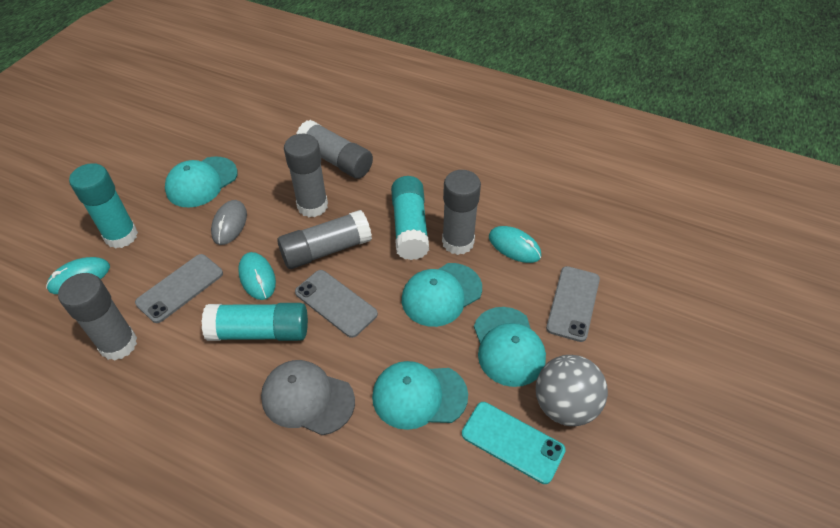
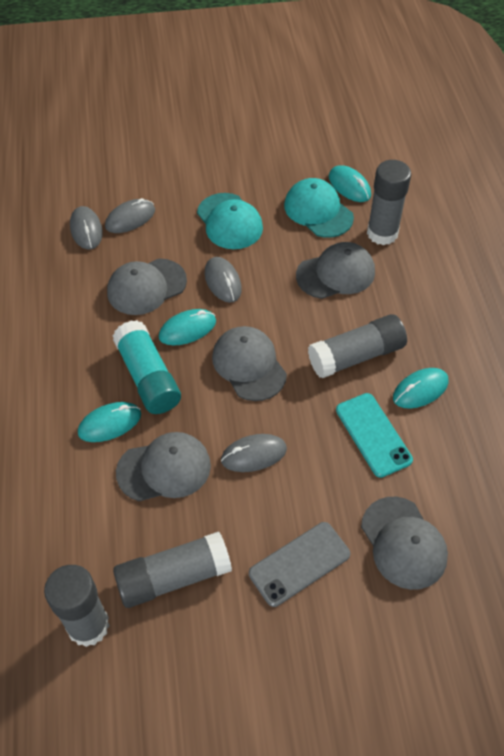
grey ball: [536,355,608,426] = 1 -> none = 0
grey cap: [261,360,355,435] = 1 -> [107,258,187,315] [116,432,211,501] [212,326,287,401] [296,242,375,299] [361,497,448,590] = 5
grey glue stick: [58,273,137,361] [277,210,372,269] [284,134,328,217] [296,120,373,179] [442,170,481,255] = 5 -> [44,565,110,647] [113,531,232,608] [308,314,407,378] [367,160,411,245] = 4
grey mouse: [211,200,247,245] = 1 -> [70,206,103,250] [105,198,155,233] [205,257,242,303] [221,434,287,472] = 4
grey phone: [135,254,223,323] [295,270,378,338] [546,266,600,342] = 3 -> [249,522,350,607] = 1
turquoise cap: [165,156,238,208] [372,361,468,430] [402,263,482,327] [474,307,546,387] = 4 -> [197,193,263,249] [284,178,354,238] = 2
turquoise glue stick: [69,163,138,249] [201,303,308,341] [391,176,429,260] = 3 -> [112,320,181,414] = 1
turquoise mouse: [46,257,110,294] [238,252,276,300] [489,226,541,263] = 3 -> [78,402,141,442] [159,309,216,345] [329,165,371,202] [393,368,448,409] = 4

